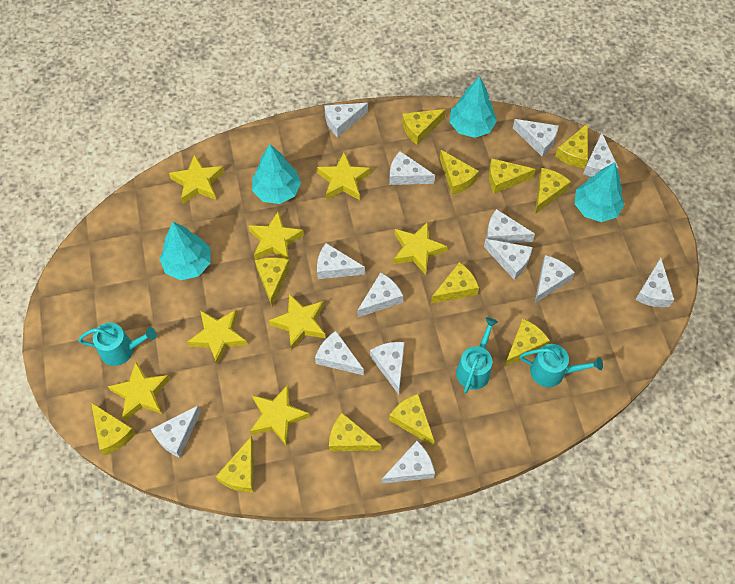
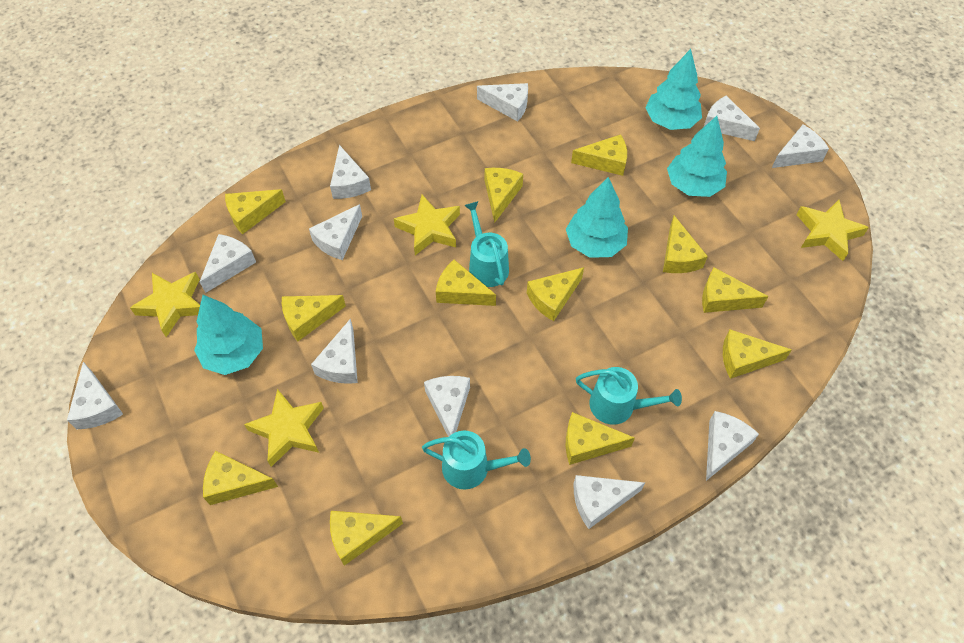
white cheese: [151,406,201,458] [315,331,364,375] [317,243,365,279] [324,103,368,137] [357,272,403,318] [370,342,405,394] [382,441,435,483] [389,151,435,185] [484,239,533,280] [486,209,535,243] [513,119,559,156] [535,255,575,303] [583,133,619,177] [635,258,674,307] = 14 -> [67,362,123,429] [200,234,256,293] [309,204,362,260] [311,318,358,384] [330,145,371,199] [424,376,470,437] [477,83,528,122] [574,475,645,529] [704,95,760,141] [706,411,759,481] [772,125,829,168] = 11
yellow star: [108,362,170,421] [169,154,224,204] [187,310,247,365] [248,211,304,260] [250,385,310,446] [269,293,326,350] [317,152,370,200] [393,222,448,275] = 8 -> [130,272,200,337] [244,389,324,467] [394,195,460,255] [797,200,869,261] = 4

